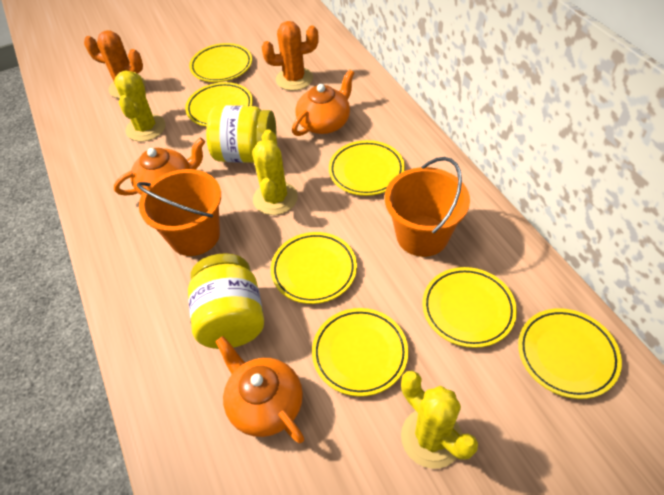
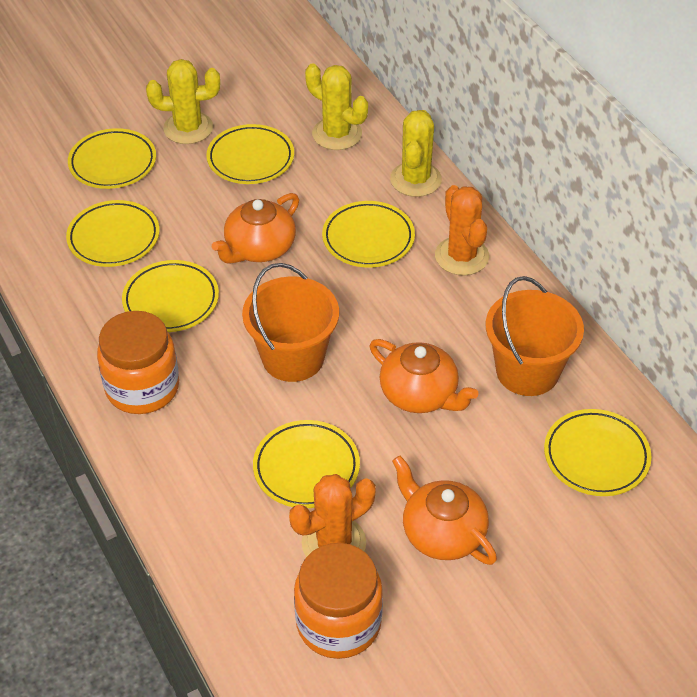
orange jar: none = 0 -> [97,311,179,414] [294,543,383,659] = 2
yellow jar: [188,253,264,349] [206,105,276,163] = 2 -> none = 0

